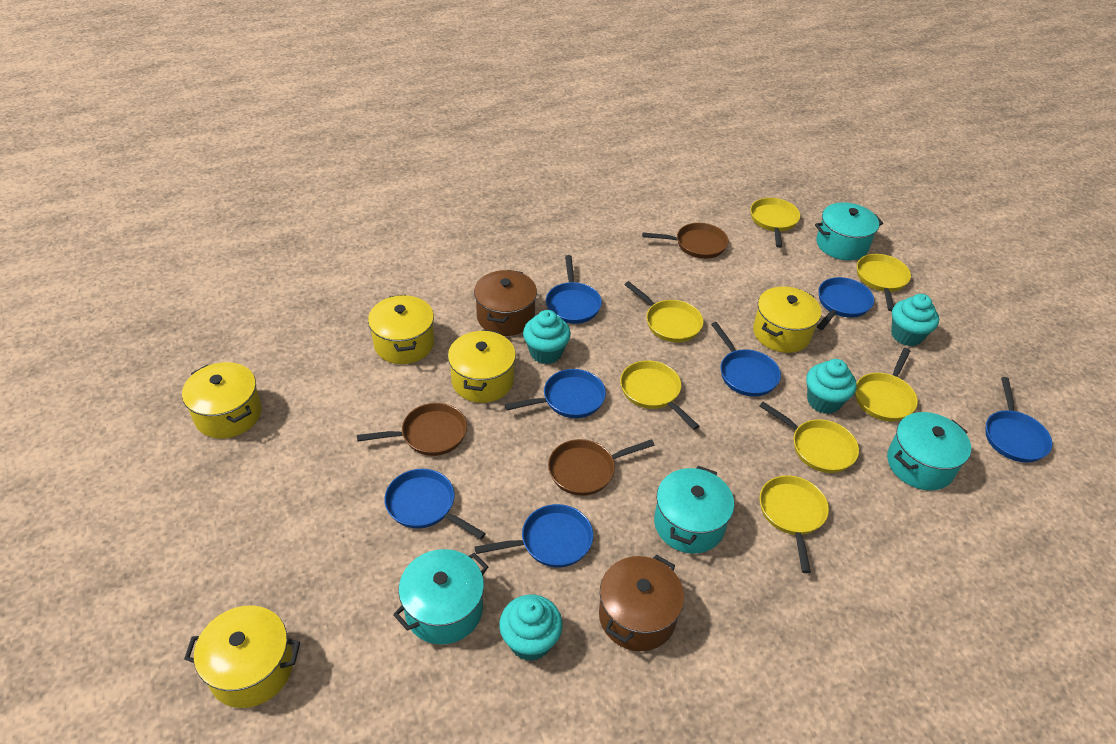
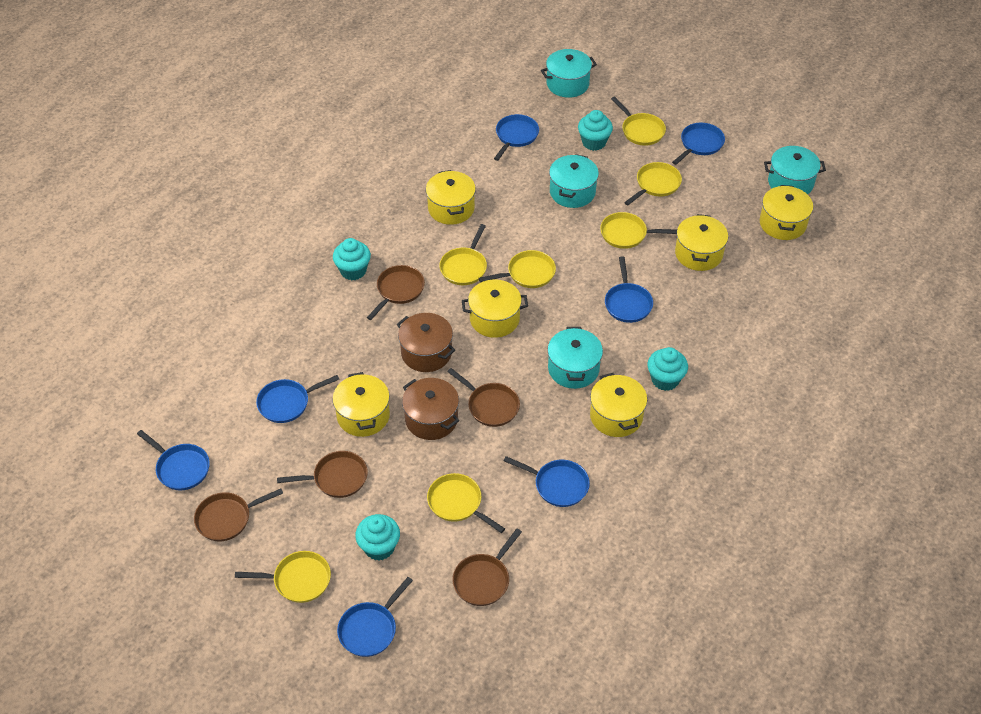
brown pan: [357,403,467,456] [548,439,655,496] [642,223,729,259] = 3 -> [194,488,283,541] [277,451,368,498] [367,265,425,320] [447,368,520,427] [452,529,522,606] = 5
yellow pot: [182,362,262,439] [184,605,300,708] [368,294,435,364] [448,329,516,403] [753,286,821,353] = 5 -> [333,372,390,437] [426,170,476,225] [462,280,528,338] [590,373,647,437] [675,214,728,271] [760,185,813,240] = 6

